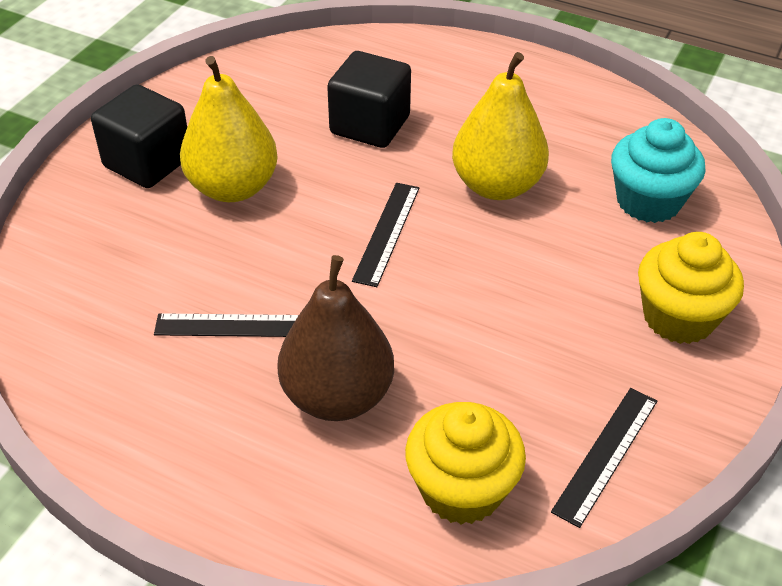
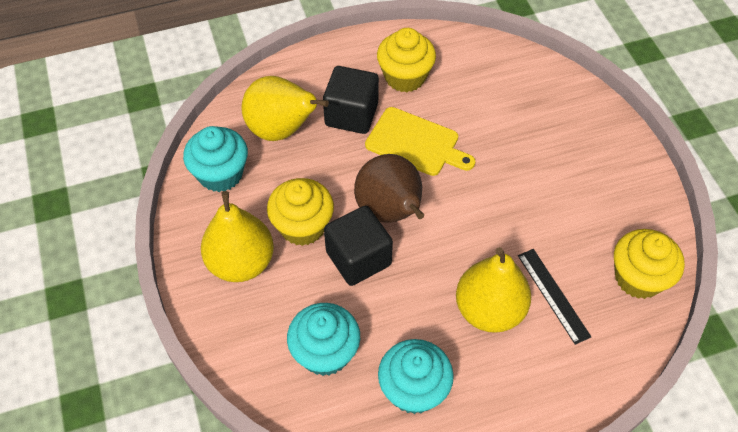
black ruler: [154,313,299,337] [352,183,419,287] [551,388,657,528] = 3 -> [518,249,591,345] = 1
turquoise cupcake: [611,118,706,223] = 1 -> [183,126,248,192] [287,303,360,376] [378,339,454,414] = 3
yellow cupcake: [405,402,526,525] [638,232,744,344] = 2 -> [267,178,334,246] [377,28,436,92] [614,229,685,299] = 3
yellow cutting board: none = 0 -> [365,107,476,176] = 1
yellow pear: [180,56,278,202] [452,52,549,200] = 2 -> [201,191,274,282] [241,76,329,141] [456,247,531,333] = 3

